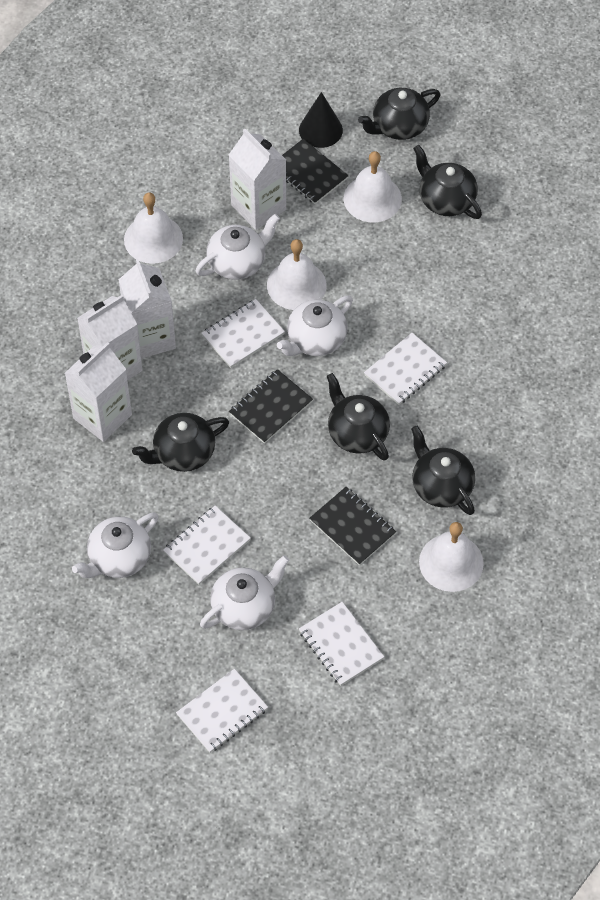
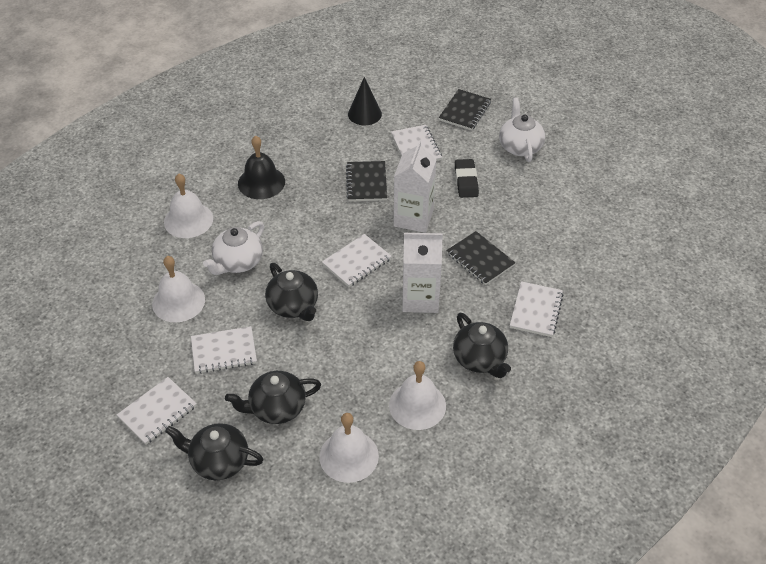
black bell: none = 0 -> [238,136,285,199] = 1
black eraser: none = 0 -> [455,159,479,198] = 1
black teapot: [132,413,229,472] [327,373,390,460] [358,88,441,140] [411,425,475,515] [413,145,482,219] = 5 -> [165,423,264,480] [225,371,321,424] [265,263,318,321] [453,313,511,378] = 4
white carton: [65,342,132,442] [77,295,142,381] [119,259,176,359] [229,129,286,230] = 4 -> [394,140,436,233] [402,233,443,313] = 2
white teapot: [72,512,159,578] [196,214,280,280] [200,555,289,630] [277,295,353,356] = 4 -> [203,221,264,275] [499,97,545,162] = 2

